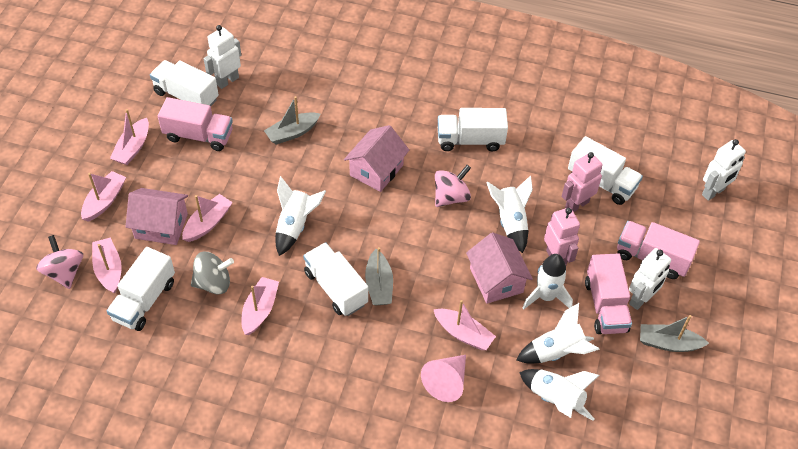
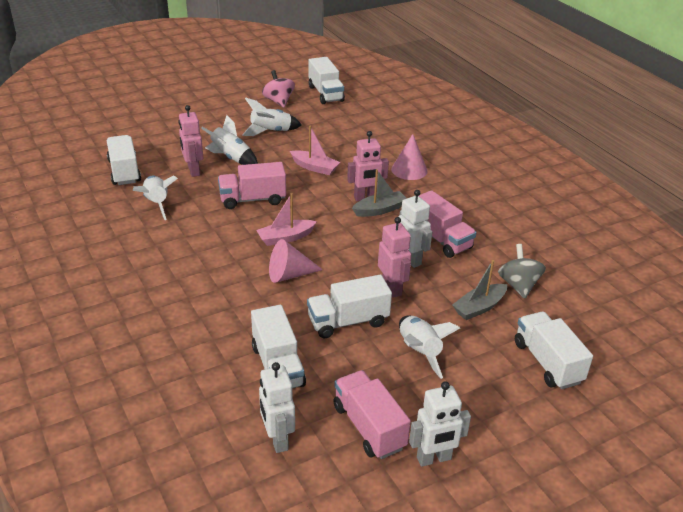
grey boat: [264,96,320,144] [365,247,393,305] [640,315,709,352] = 3 -> [352,169,407,217] [452,260,507,320] = 2
pink boat: [81,171,126,222] [92,237,122,294] [110,109,149,165] [182,194,233,242] [242,277,279,335] [433,300,496,350] = 6 -> [256,193,317,246] [290,126,340,175] = 2
pink cone: [421,355,466,402] = 1 -> [269,239,323,283] [391,134,428,180] = 2
pink house: [125,188,188,245] [344,125,409,192] [466,232,533,304] = 3 -> none = 0
pink robot: [544,208,580,265] [562,152,603,212] = 2 -> [178,105,203,177] [347,131,389,201] [378,217,411,298] = 3
pink spinning top: [36,235,83,289] [435,165,471,207] = 2 -> [262,70,295,108] = 1
white rocket: [276,176,326,256] [486,175,533,253] [516,303,600,364] [519,369,600,421] [522,254,573,309] = 5 -> [133,175,178,220] [201,115,258,165] [242,98,302,136] [399,316,460,379] = 4

